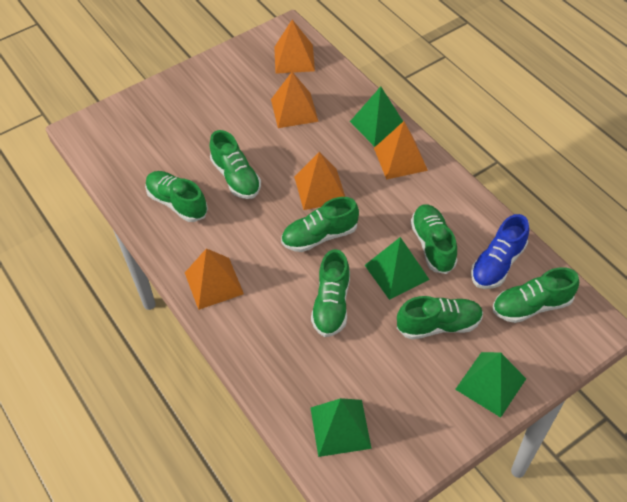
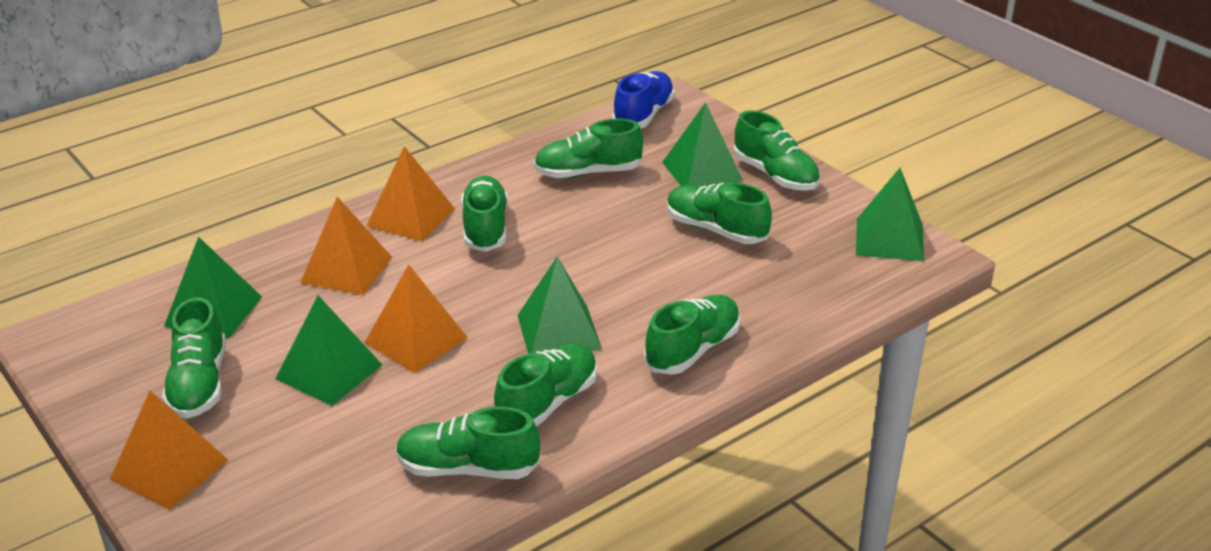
green pyramid: [311,398,372,457] [350,87,403,147] [365,237,430,300] [455,352,526,417] = 4 -> [164,237,262,339] [276,295,382,406] [517,257,602,354] [662,102,743,187] [856,168,924,261] = 5
green shoe: [145,171,208,222] [210,130,261,199] [281,197,359,252] [311,249,350,337] [397,296,483,340] [411,204,457,274] [493,267,579,323] = 7 -> [162,297,226,419] [396,407,540,479] [461,176,508,252] [494,343,597,427] [534,118,643,178] [644,295,740,375] [667,183,772,244] [733,110,820,191] = 8
orange pyramid: [185,248,244,310] [271,72,319,128] [274,20,315,74] [294,152,345,210] [374,121,428,180] = 5 -> [110,391,228,510] [300,197,392,295] [364,264,468,373] [366,146,455,242] = 4

